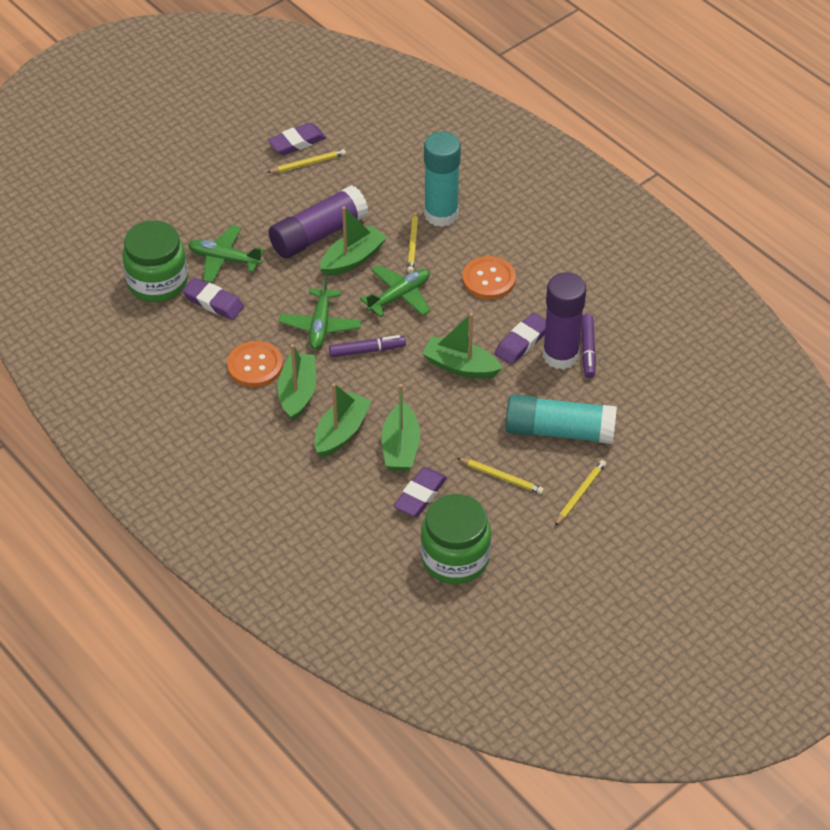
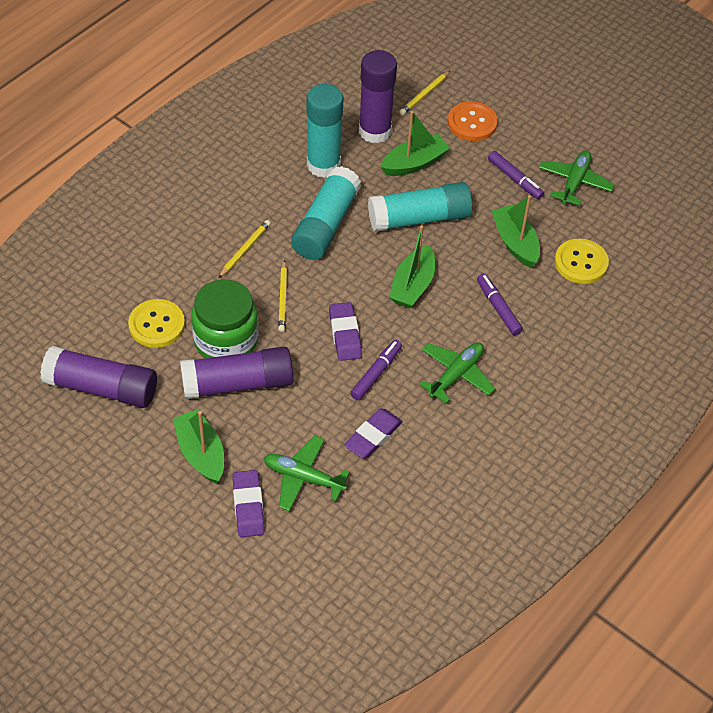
green boat: [278,344,316,421] [314,383,372,458] [320,207,387,276] [381,384,420,471] [422,313,503,379] = 5 -> [173,409,224,484] [381,111,450,176] [389,225,435,309] [492,195,540,268] = 4
green jar: [122,220,188,302] [421,494,491,584] = 2 -> [191,279,258,358] = 1
orange button: [227,341,283,387] [462,256,516,299] = 2 -> [448,101,498,141] = 1
purple eraser: [182,277,244,320] [268,122,326,155] [394,467,447,517] [495,313,546,365] = 4 -> [232,470,265,537] [329,302,362,361] [344,408,403,459] = 3
purple glue stick: [268,185,368,258] [543,272,587,370] = 2 -> [40,346,157,408] [180,347,293,399] [359,50,397,143] = 3
purple marker: [329,335,406,357] [581,314,596,378] = 2 -> [350,340,402,401] [477,274,523,335] [488,151,544,199] = 3
turquoise glue stick: [424,132,461,227] [505,394,617,444] = 2 -> [291,166,361,260] [307,84,343,178] [368,182,472,232] = 3
yellow button: none = 0 -> [128,299,185,348] [555,239,609,284] = 2
yellow pencil: [267,149,346,173] [407,210,418,273] [457,458,544,494] [555,460,606,526] = 4 -> [218,220,271,278] [278,260,287,332] [400,71,450,115] = 3

